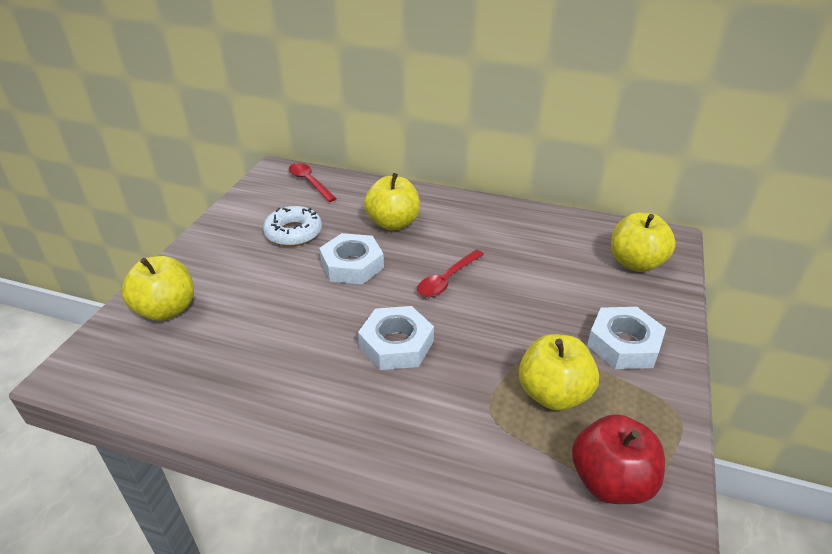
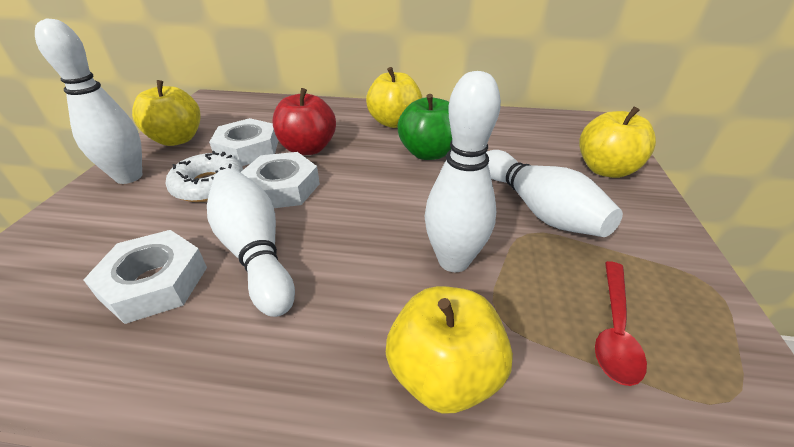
green apple: none = 0 -> [398,94,452,160] = 1
red spoon: [289,163,337,202] [417,250,484,297] = 2 -> [595,261,647,386] = 1
white bowling pin: none = 0 -> [35,18,142,184] [207,168,295,317] [424,71,501,272] [486,150,623,237] = 4

